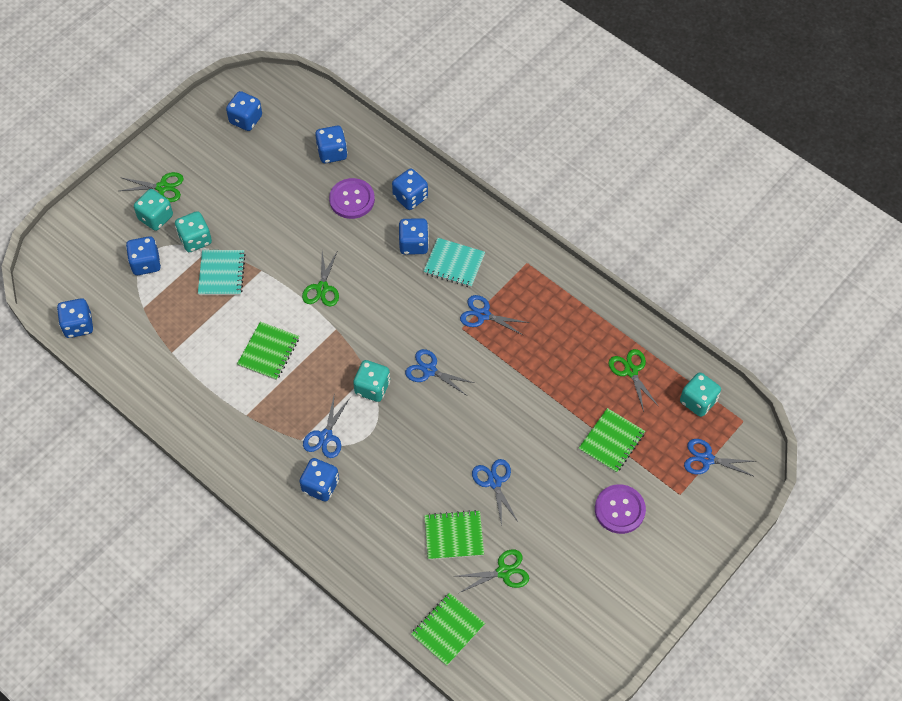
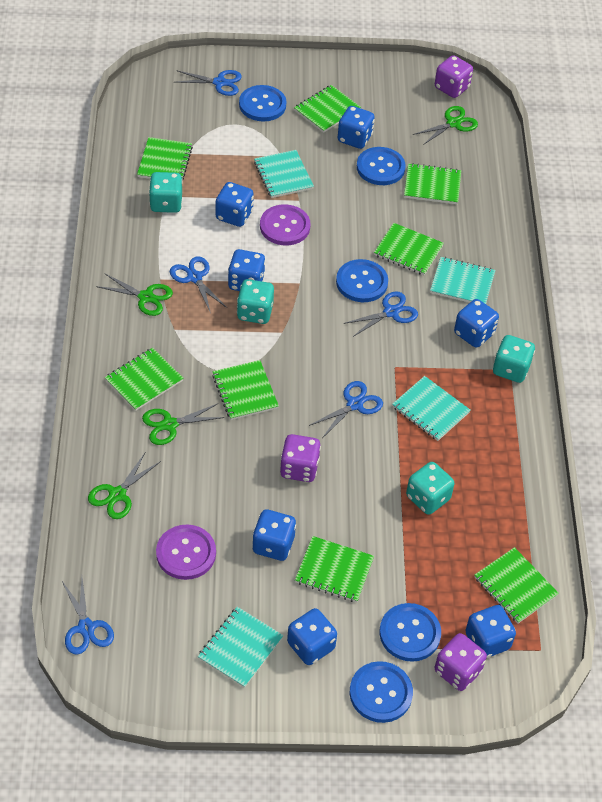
blue button: none = 0 -> [239,85,286,121] [336,259,388,302] [350,661,413,723] [357,147,406,185] [379,603,441,662] = 5
green notebook: [237,322,299,380] [411,593,485,666] [424,510,484,560] [579,408,645,473] = 4 -> [105,348,183,411] [137,137,193,180] [212,360,279,420] [294,85,361,133] [295,536,374,602] [374,223,444,275] [404,163,461,204] [475,547,559,623] = 8
purple dice: none = 0 -> [280,434,321,482] [435,55,473,98] [435,633,487,691] = 3
turquoise notebook: [198,250,246,295] [423,238,485,287] = 2 -> [198,607,283,688] [254,150,314,198] [392,376,470,441] [430,257,495,304] = 4

